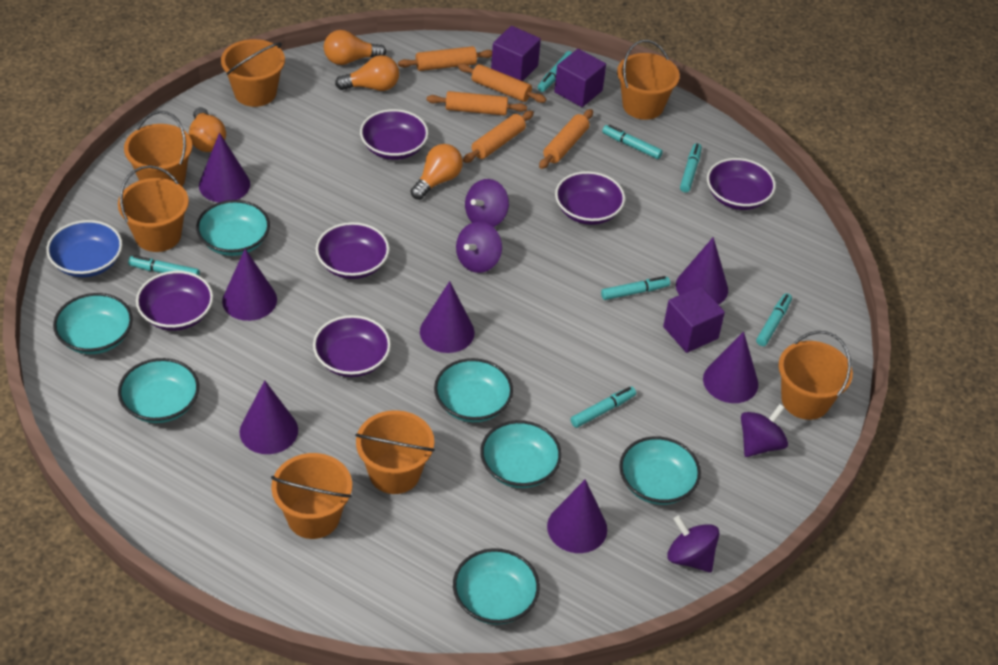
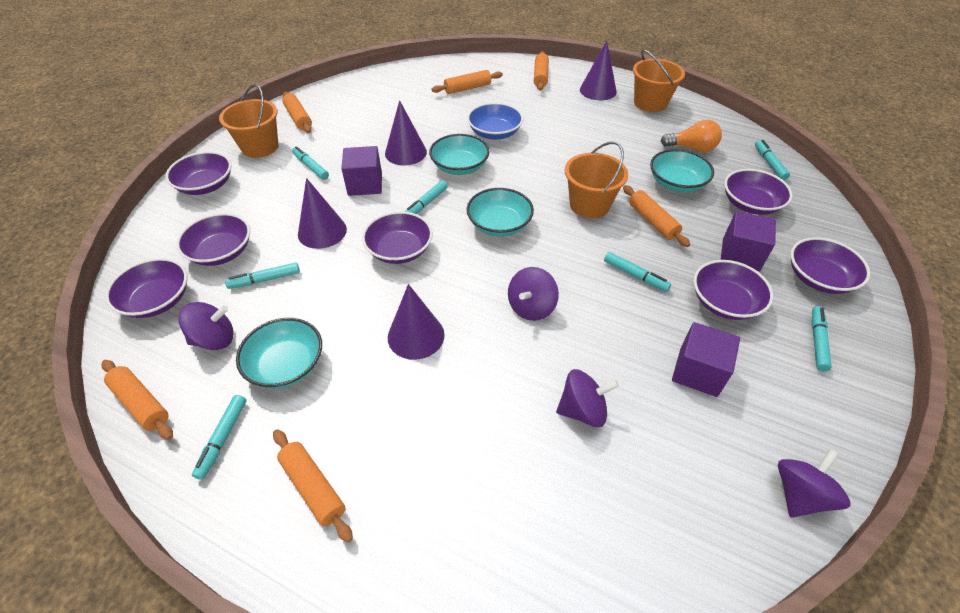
orange bucket: [118,165,189,252] [124,111,192,186] [221,39,285,107] [271,453,352,539] [355,410,435,494] [617,40,680,120] [778,331,853,420] = 7 -> [219,84,278,158] [565,142,628,218] [633,49,685,112] = 3
orange light bulb: [189,107,226,152] [324,30,386,65] [335,55,399,91] [411,144,463,200] = 4 -> [661,120,722,152] = 1
orange rolling pin: [398,46,492,71] [427,91,527,116] [458,63,546,103] [463,111,534,163] [539,109,593,169] = 5 -> [102,360,173,440] [273,429,353,543] [282,91,312,133] [431,70,503,94] [534,51,549,91] [623,185,690,247] = 6
purple bowl: [136,271,213,331] [313,315,391,377] [316,222,389,279] [360,109,428,160] [555,171,625,225] [707,158,776,210] = 6 -> [105,258,187,318] [166,151,232,195] [176,213,250,266] [362,211,433,264] [693,260,773,320] [724,169,793,215] [791,237,870,294] = 7
purple cone: [199,133,250,202] [222,249,277,321] [239,380,298,454] [420,281,475,353] [547,479,607,553] [676,237,728,304] [703,332,758,403] = 7 -> [298,178,347,249] [385,100,427,165] [388,284,445,360] [580,41,617,100] = 4
turquoise bowl: [53,293,133,354] [118,358,199,423] [196,200,270,256] [434,358,513,422] [453,548,540,625] [480,420,562,488] [619,436,701,505] = 7 -> [236,318,322,388] [429,134,490,175] [466,188,534,237] [650,149,714,193] = 4

